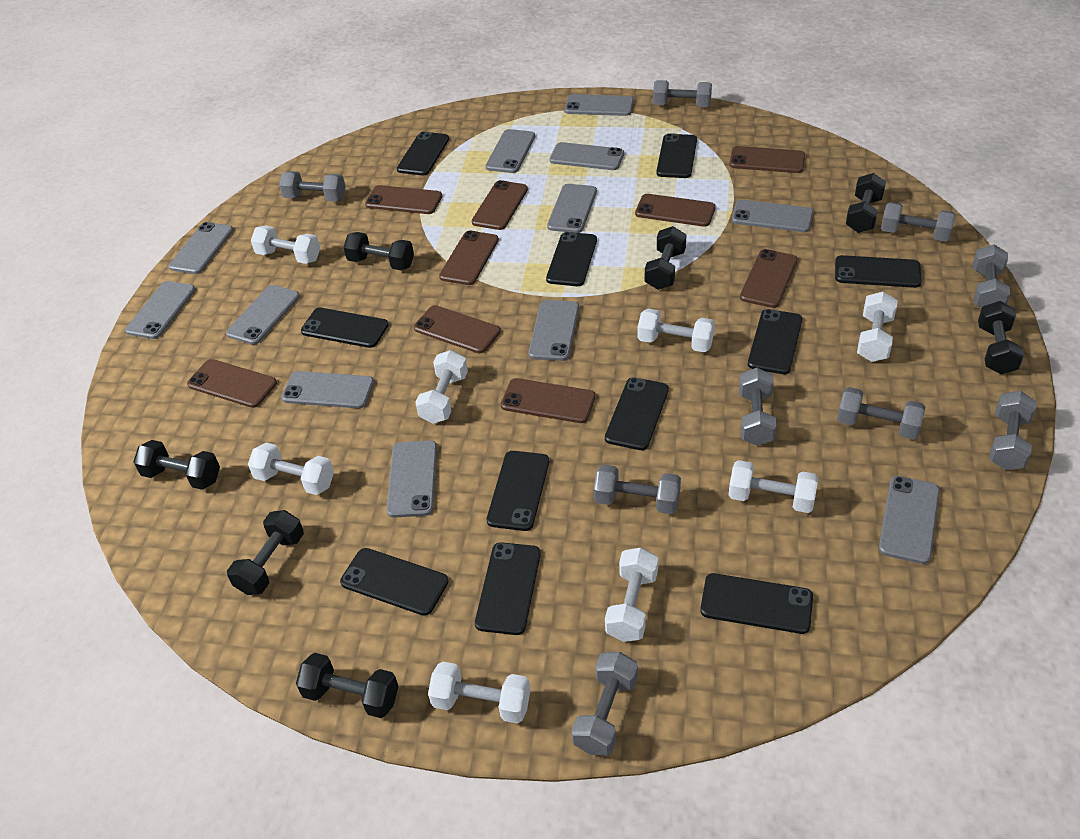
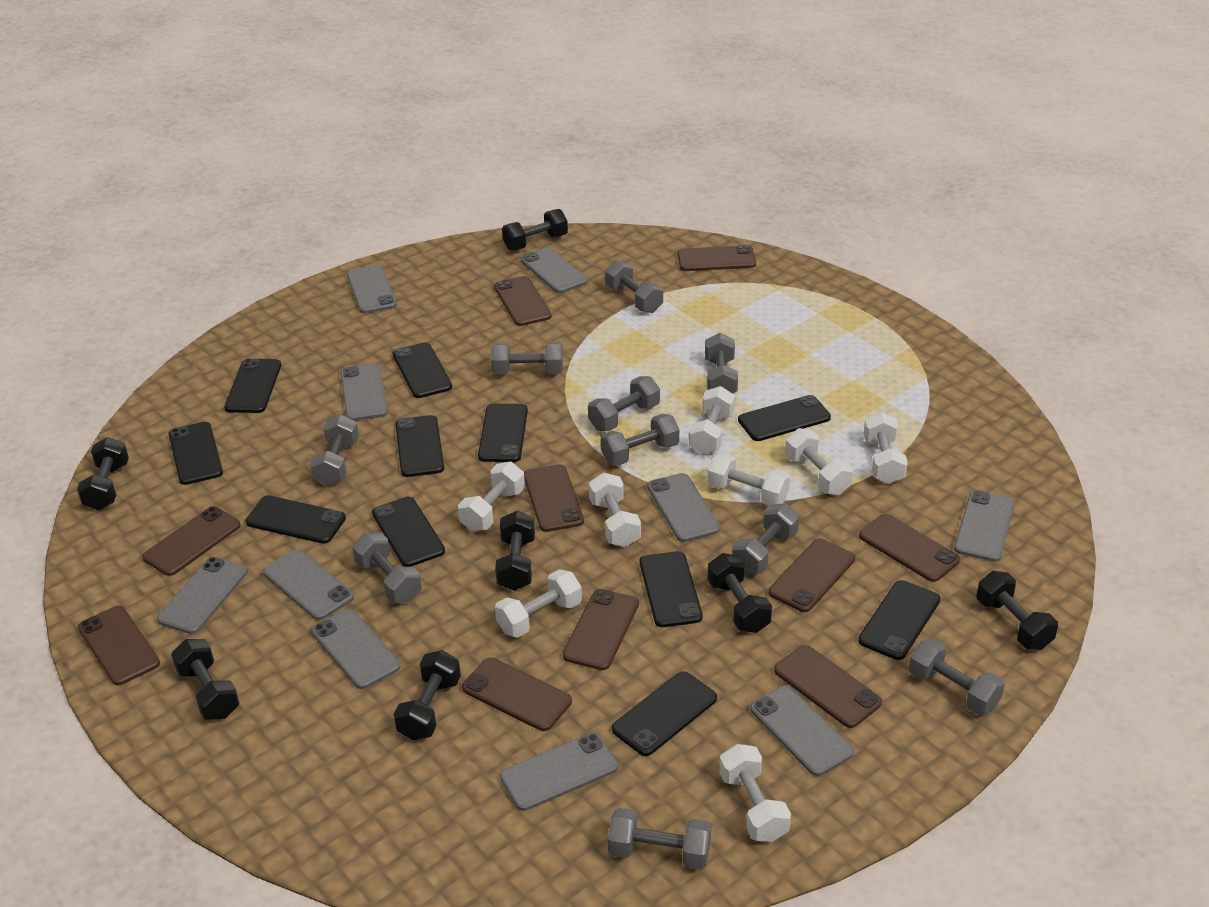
brown phone: [187,359,277,408] [365,185,442,214] [414,305,501,353] [439,230,499,285] [472,180,528,230] [501,378,596,423] [635,194,716,227] [729,146,805,173] [740,249,798,308] = 9 -> [78,606,160,685] [142,506,241,576] [462,658,572,731] [494,276,552,326] [524,464,584,532] [563,589,639,670] [677,245,756,271] [769,539,855,612] [774,645,882,728] [859,514,960,582] = 10
grey dumbbell: [279,171,346,202] [572,652,638,756] [593,464,681,514] [653,80,712,107] [739,368,777,446] [837,387,925,440] [881,202,956,242] [973,245,1010,308] [989,391,1036,470] = 9 -> [310,414,359,486] [352,533,422,603] [491,342,563,374] [588,376,660,431] [601,414,679,466] [605,260,663,313] [608,808,711,870] [705,333,738,394] [732,503,799,574] [909,639,1005,715] = 10
grey phone: [125,281,195,339] [169,222,233,274] [226,285,300,345] [281,371,374,408] [387,440,437,518] [486,129,535,173] [528,300,579,361] [547,184,597,233] [550,142,624,170] [564,94,634,116] [732,200,813,232] [879,476,940,564] = 12 -> [157,557,248,634] [263,549,354,620] [311,609,401,689] [340,364,388,421] [347,265,397,314] [500,733,618,811] [520,247,587,293] [647,473,720,542] [750,685,854,776] [954,490,1015,562] = 10

